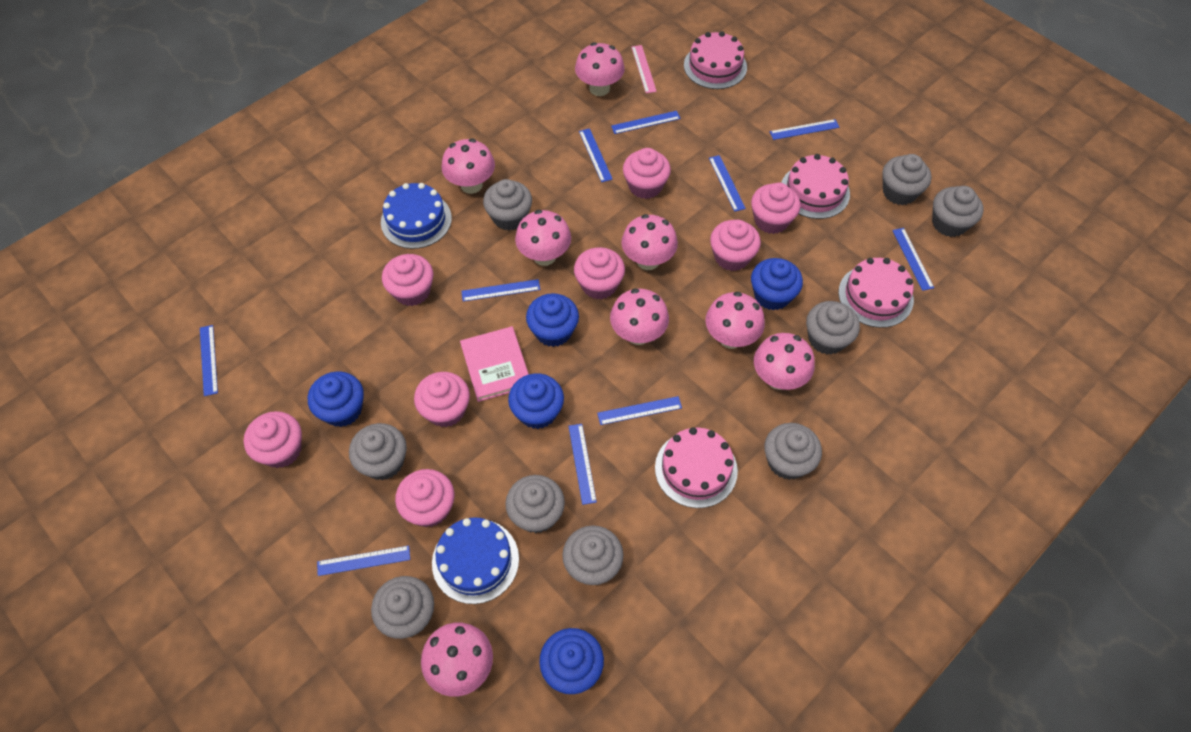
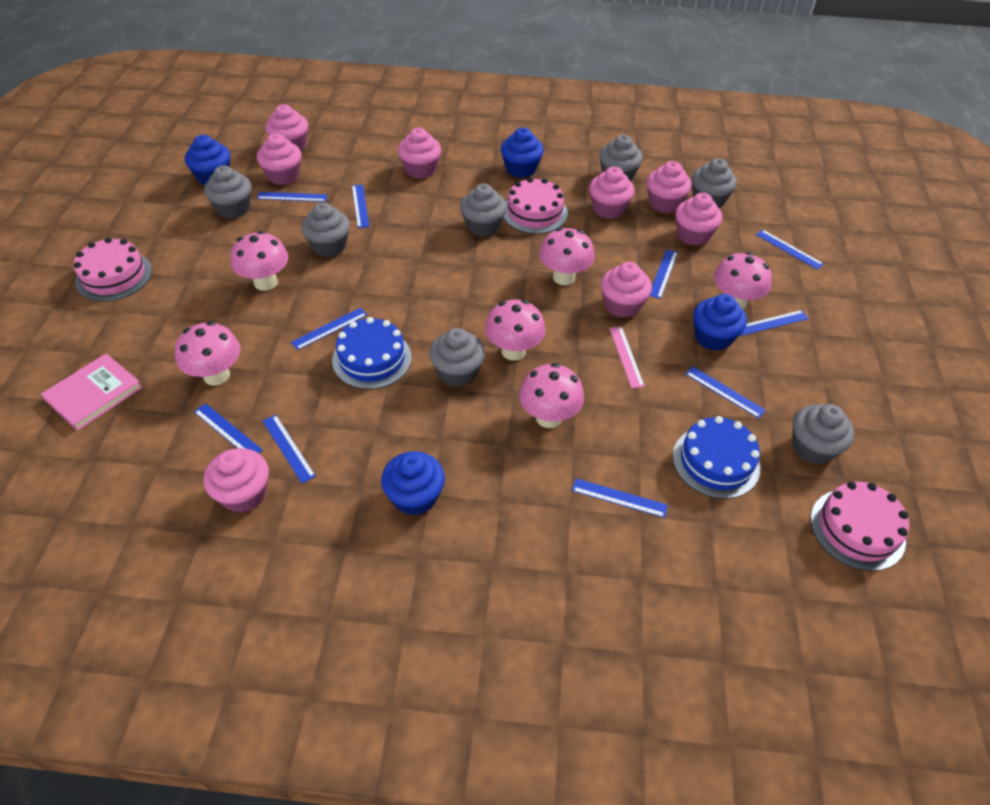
blue cupcake: [308,371,364,427] [508,373,564,429] [526,293,579,347] [539,628,604,694] [751,258,803,311] = 5 -> [185,135,230,186] [381,451,445,515] [501,127,544,178] [693,294,747,351] = 4
grey cupcake: [349,423,407,480] [371,576,434,639] [483,179,532,231] [505,475,565,533] [562,525,623,585] [764,423,822,480] [806,301,860,355] [882,154,932,205] [932,186,983,237] = 9 -> [204,165,252,219] [301,203,350,257] [429,328,485,387] [460,183,507,237] [599,135,643,181] [692,158,737,208] [792,404,855,464] = 7
pink cake: [655,427,738,508] [684,31,747,89] [781,154,850,219] [838,258,914,328] = 4 -> [74,237,152,301] [503,177,568,234] [811,482,909,571] = 3
pink mushroom: [421,622,493,697] [442,139,495,194] [515,210,571,266] [575,42,625,96] [610,289,669,345] [622,214,678,270] [706,292,765,349] [754,333,815,390] = 8 -> [175,321,240,386] [230,231,288,291] [485,300,545,361] [519,363,584,428] [539,228,594,285] [714,252,772,309] = 6

